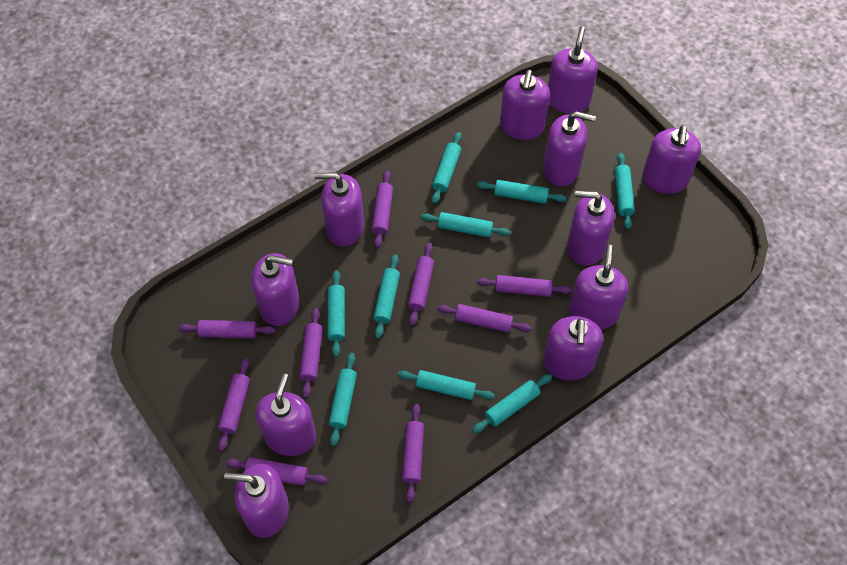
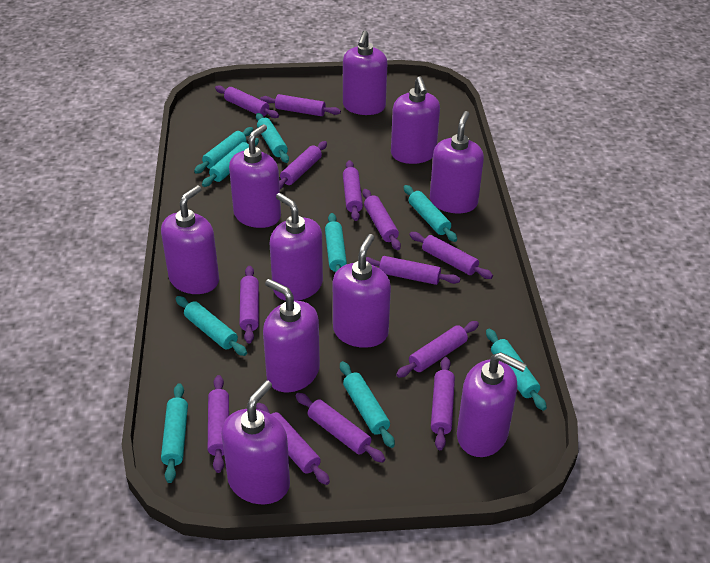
purple rolling pin: [179,320,276,338] [218,358,250,451] [226,457,327,486] [300,308,323,398] [372,170,393,248] [402,404,424,503] [408,243,434,326] [437,304,531,333] [476,275,571,297] = 9 -> [208,375,229,473] [215,85,279,118] [240,266,259,343] [256,403,330,485] [260,94,341,116] [279,141,327,189] [296,393,385,463] [343,160,363,221] [363,189,401,250] [366,256,461,285] [396,321,479,378] [409,232,493,279] [431,357,455,450] = 13
purple soap dispenser: [224,464,289,538] [251,253,300,326] [256,374,316,456] [314,172,364,247] [500,70,550,140] [543,111,596,186] [543,316,603,380] [548,26,598,114] [567,191,614,266] [569,245,628,330] [642,125,701,194] = 11 -> [161,185,219,294] [221,380,290,504] [229,124,281,228] [263,279,320,392] [270,193,323,301] [333,234,391,348] [343,31,387,115] [391,76,440,164] [430,111,484,213] [457,352,527,457] = 10

